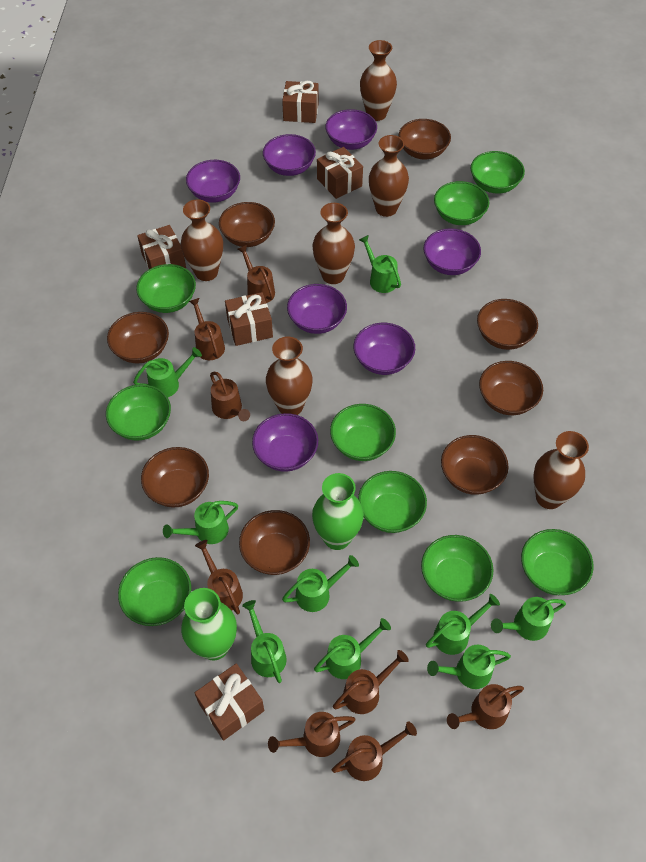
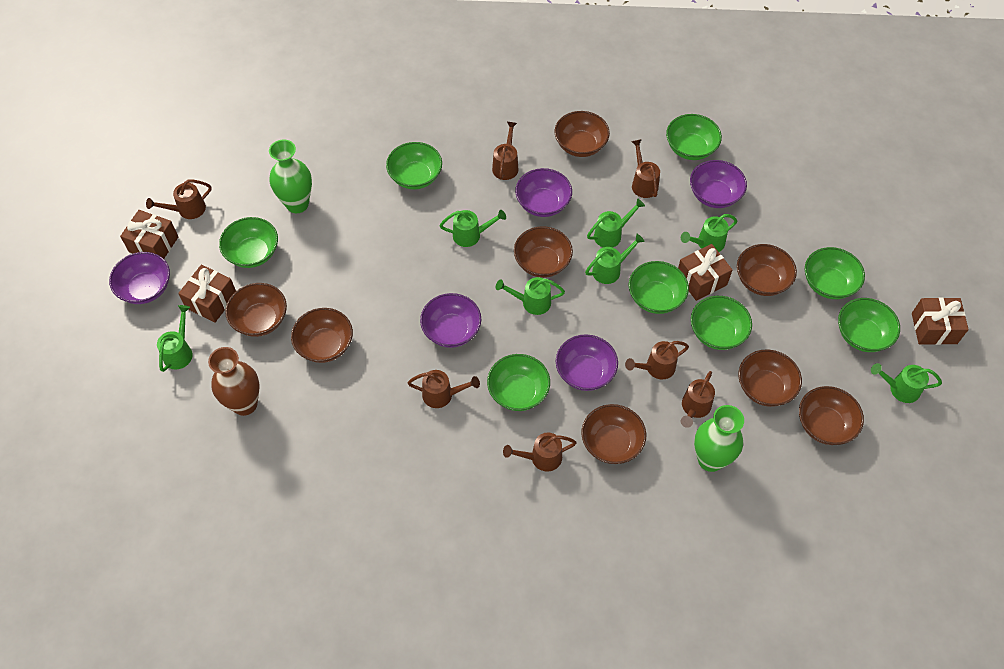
brown gift: [137,225,186,269] [195,663,264,741] [225,292,273,346] [282,81,318,123] [317,147,363,199] = 5 -> [120,210,178,259] [178,265,236,323] [678,244,732,301] [912,297,969,345] = 4
brown vase: [181,199,223,281] [266,337,313,415] [312,203,355,284] [360,40,397,121] [369,135,409,217] [533,431,589,509] = 6 -> [208,347,260,416] = 1
brown watering can: [189,298,225,360] [195,540,243,614] [210,372,250,421] [237,245,275,303] [268,712,355,757] [332,722,417,781] [333,650,409,714] [447,684,524,729] = 8 -> [146,180,212,219] [408,370,480,408] [492,122,518,180] [503,433,577,472] [625,341,689,379] [631,139,660,198] [681,371,715,428] = 7
green bowl: [106,384,171,441] [118,557,191,626] [136,264,196,313] [330,404,396,461] [358,471,427,533] [421,535,493,602] [434,181,489,225] [471,151,525,194] [521,529,594,595] = 9 -> [219,217,278,268] [386,142,442,189] [487,354,550,411] [629,261,689,314] [666,114,722,160] [691,296,752,350] [805,247,865,299] [838,298,900,352] = 8
green watering can: [133,347,202,397] [163,501,238,544] [242,600,287,683] [282,555,359,612] [314,618,391,679] [359,235,401,293] [426,594,500,655] [427,645,511,689] [491,597,566,641] = 9 -> [157,305,193,372] [440,210,506,247] [496,277,565,315] [585,234,645,284] [587,198,645,247] [681,214,737,252] [871,363,942,403] = 7
purple bowl: [186,160,240,203] [252,413,318,472] [263,134,316,176] [287,284,347,334] [325,109,377,150] [353,323,415,375] [423,228,481,275] = 7 -> [109,252,170,304] [420,293,481,348] [515,168,572,217] [556,334,618,391] [690,160,747,208] = 5

